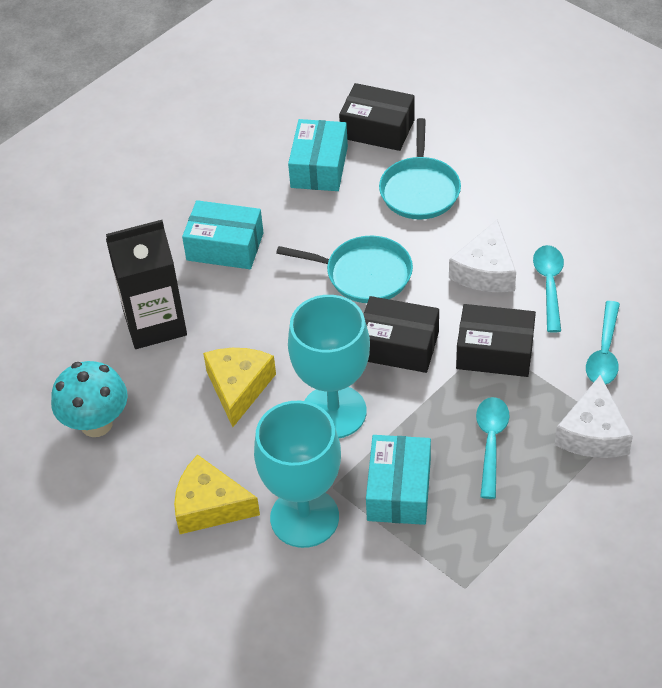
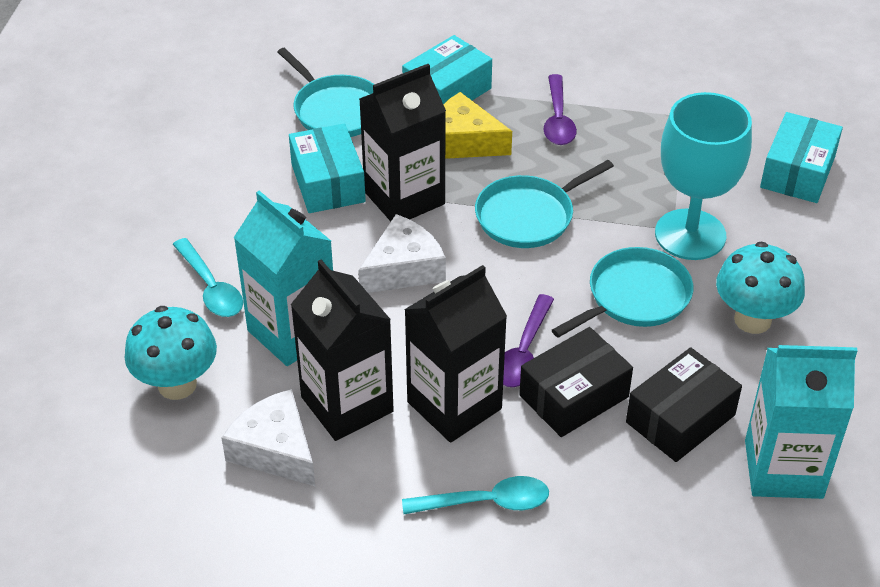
black box: [339,83,415,151] [363,296,439,373] [456,304,536,377] = 3 -> [519,327,633,437] [626,347,742,462] = 2
black carton: [106,220,187,349] = 1 -> [291,259,394,441] [359,64,446,221] [404,265,507,443] = 3
purple spoon: none = 0 -> [503,294,554,387] [544,74,577,145] = 2
turquoise carton: none = 0 -> [234,191,333,366] [745,345,858,499] = 2
turquoise goblet: [254,401,341,548] [288,295,370,438] = 2 -> [655,92,752,260] = 1
turquoise mushroom: [51,361,128,437] = 1 -> [124,306,217,400] [716,241,805,334] = 2
turquoise pan: [276,236,413,303] [379,118,461,220] = 2 -> [278,48,374,137] [475,160,614,248] [552,247,693,338] = 3
turquoise spoon: [476,397,510,499] [533,245,564,333] [586,301,620,385] = 3 -> [172,238,243,317] [402,476,549,514] = 2
yellow cheese: [174,455,260,534] [203,348,276,427] = 2 -> [443,92,512,159] = 1

